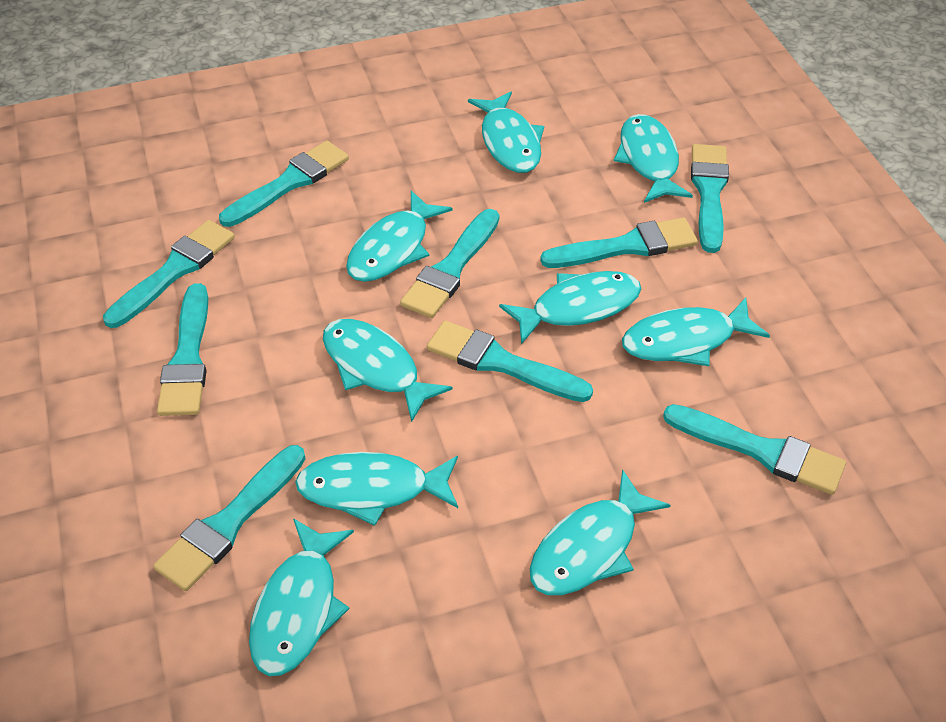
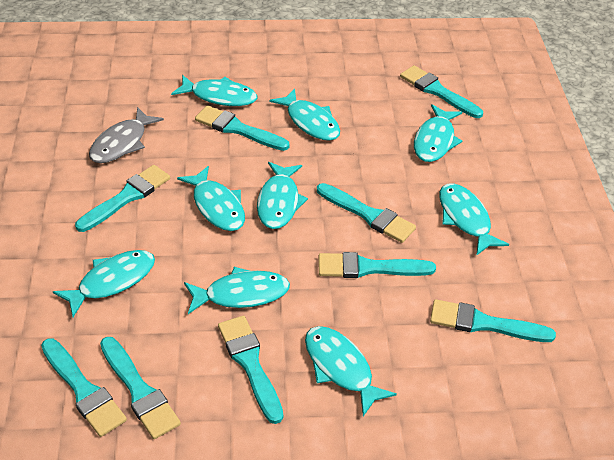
grey fish: none = 0 -> [89,107,164,163] = 1

